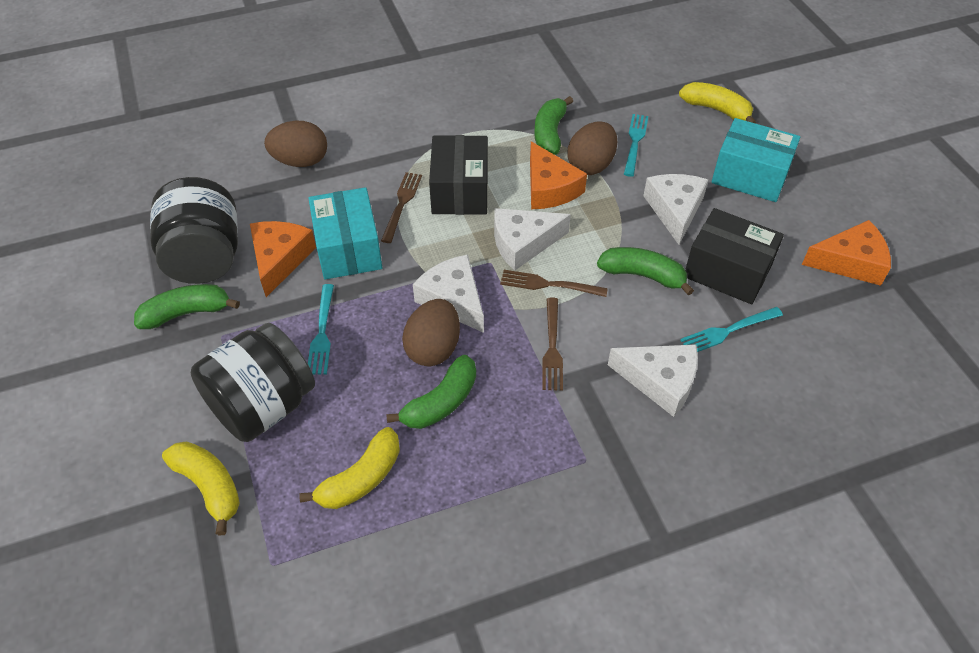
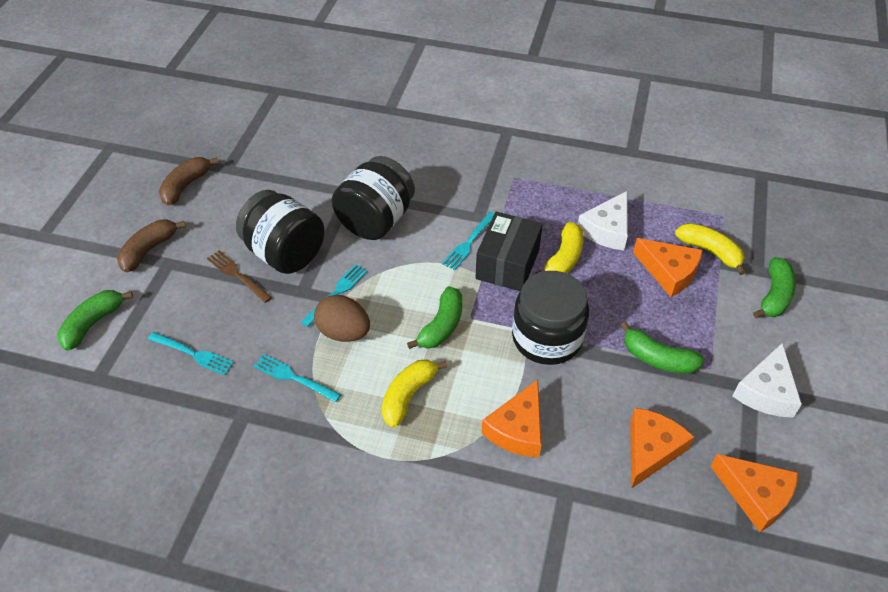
black box: [429,135,488,215] [685,208,784,304] = 2 -> [475,212,543,291] = 1
black jar: [150,177,238,284] [191,323,315,442] = 2 -> [236,190,325,274] [332,156,415,240] [512,271,589,365] = 3
brown banana: none = 0 -> [117,220,186,272] [159,157,219,205] = 2
brown egg: [264,121,327,167] [402,299,460,366] [567,121,617,175] = 3 -> [314,295,370,342] = 1
brown fork: [381,172,422,243] [500,270,608,297] [542,298,563,391] = 3 -> [207,250,272,303] = 1
orange cheese: [250,221,316,297] [530,142,587,209] [802,220,891,286] = 3 -> [481,379,542,458] [630,408,694,489] [633,238,703,297] [710,454,798,532] = 4
turquoise box: [308,187,382,279] [711,118,800,202] = 2 -> none = 0
turquoise fork: [308,284,334,374] [624,114,648,177] [680,307,783,352] = 3 -> [148,332,234,375] [253,354,341,402] [301,264,368,327] [442,212,495,270] = 4
white cheese: [413,254,484,333] [494,208,571,271] [608,344,698,417] [643,174,708,245] = 4 -> [578,191,628,250] [733,343,802,418] = 2

